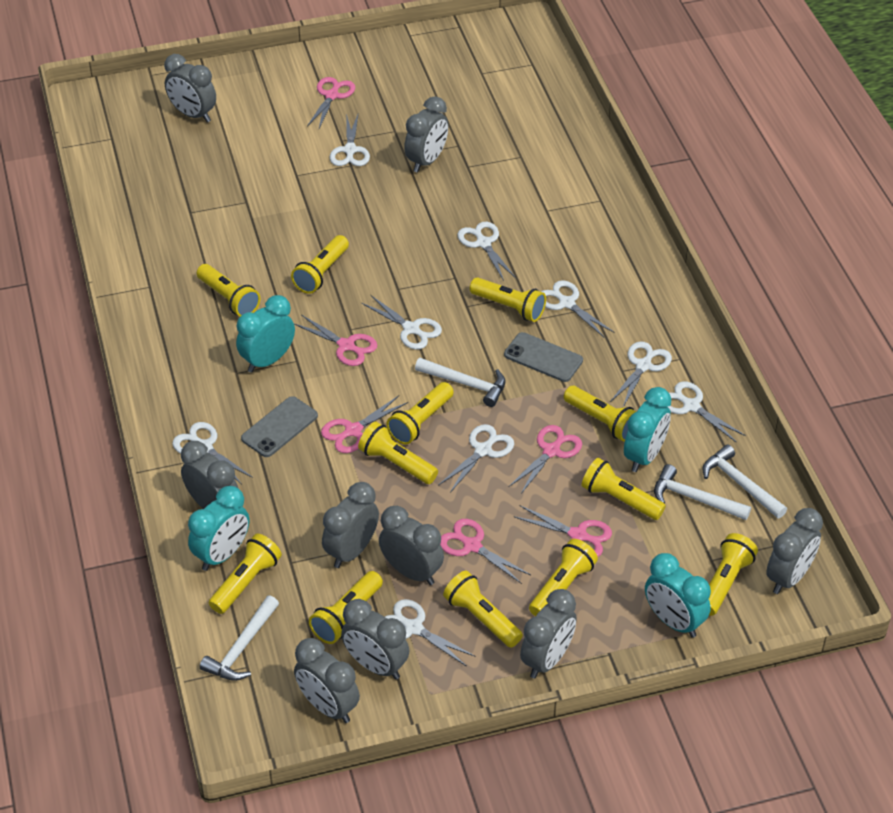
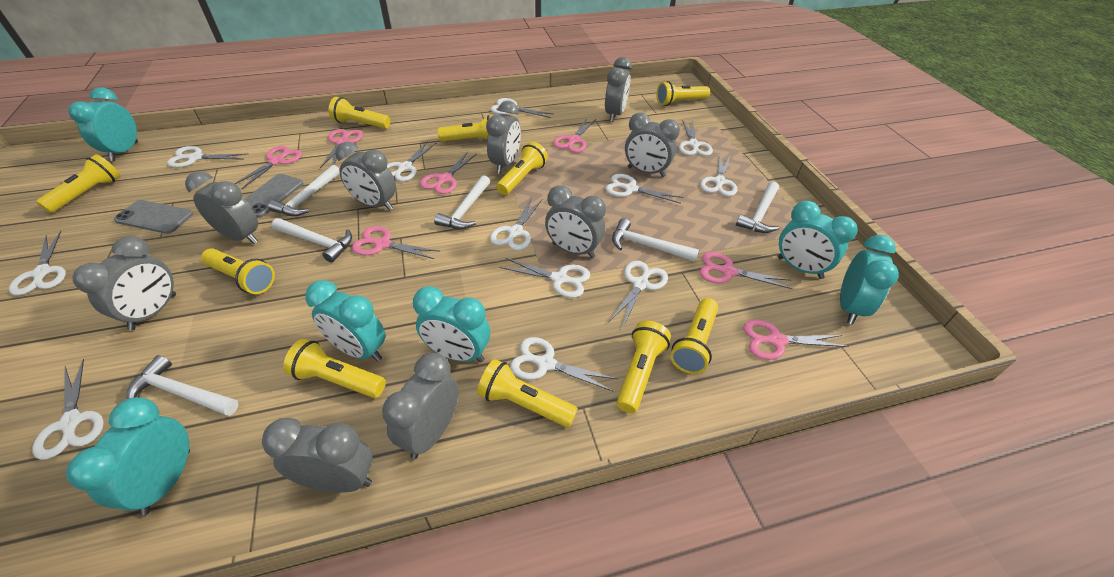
pink scissors: [294,315,378,366] [307,77,355,128] [321,395,408,453] [440,519,531,584] [509,425,582,494] [513,506,612,557] = 6 -> [234,146,302,189] [320,129,363,168] [352,226,439,259] [420,152,477,194] [553,118,596,153] [700,252,792,289] [743,320,849,360] = 7
turquoise clock: [188,486,249,571] [236,295,295,373] [624,387,672,472] [645,553,711,638] = 4 -> [66,397,190,516] [68,87,138,161] [305,280,386,362] [413,286,490,363] [778,201,858,279] [840,235,899,324] = 6
white hammer: [200,596,279,681] [415,358,505,407] [654,464,751,520] [702,444,787,519] = 4 -> [126,355,239,416] [268,165,340,216] [272,218,352,263] [434,175,490,229] [612,218,699,262] [736,182,779,233] = 6
white scissors: [172,422,253,485] [330,114,370,166] [362,295,442,349] [385,599,476,667] [438,424,514,493] [458,222,516,281] [541,280,614,338] [610,341,672,407] [668,381,746,443] = 9 -> [9,231,66,295] [32,359,104,460] [167,146,248,168] [387,141,437,182] [490,197,542,251] [491,98,553,118] [499,258,590,298] [510,337,617,391] [606,174,683,204] [608,261,668,328] [679,120,713,156] [700,155,737,196] = 12
yellow flashlight: [197,264,260,316] [209,534,282,614] [291,235,349,294] [309,571,383,644] [358,422,438,484] [386,382,454,445] [443,571,523,648] [470,277,546,322] [529,539,598,616] [564,386,637,442] [582,458,666,520] [709,533,758,616] = 12 -> [36,154,120,213] [201,248,275,294] [283,339,386,398] [329,97,390,129] [437,115,491,141] [477,359,578,427] [496,142,548,195] [617,321,671,413] [656,81,710,106] [670,298,718,374] = 10

